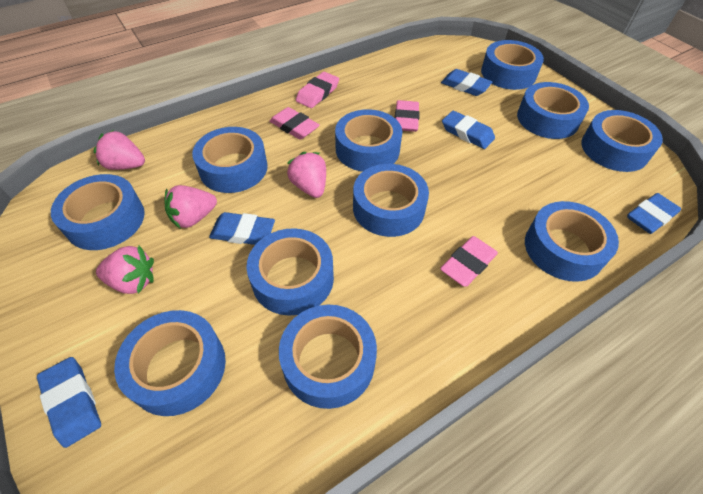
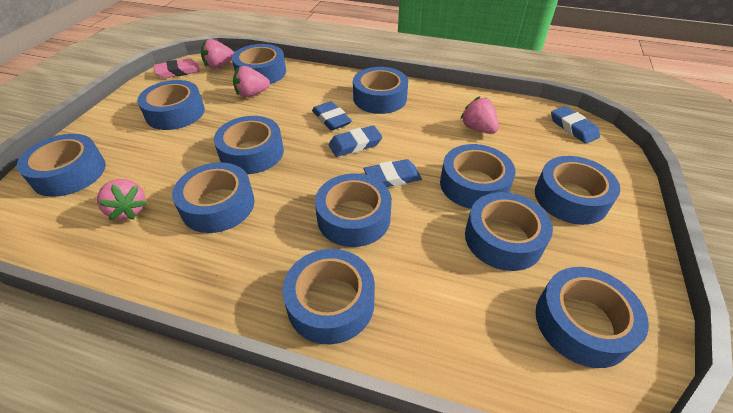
blue eraser: [37,357,101,448] [209,212,275,245] [441,69,492,96] [442,111,495,149] [627,193,681,234] = 5 -> [312,101,352,131] [329,125,383,157] [363,159,422,187] [551,106,600,144] = 4
blue tape: [51,174,145,250] [114,310,226,416] [192,127,268,193] [246,228,334,316] [279,305,377,409] [335,109,402,172] [353,164,429,237] [481,40,544,90] [517,82,589,139] [525,201,619,282] [581,110,663,172] = 11 -> [17,134,106,197] [137,80,205,130] [172,162,255,233] [214,116,284,174] [232,44,286,84] [283,249,375,345] [315,173,392,247] [353,67,408,114] [440,144,515,209] [465,192,553,271] [535,156,620,225] [536,267,649,368] = 12
pink eraser: [270,107,320,140] [296,72,339,108] [395,100,420,132] [440,236,498,287] = 4 -> [154,58,200,78] = 1

